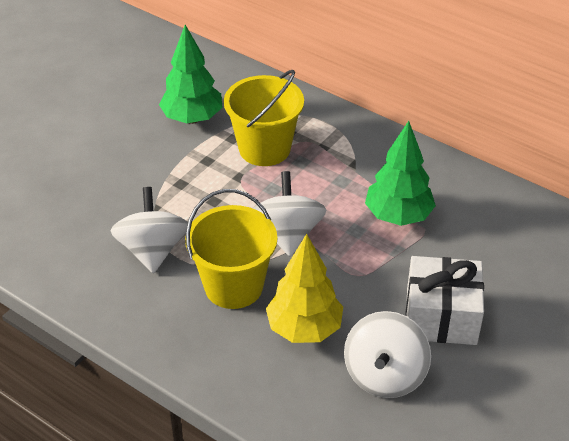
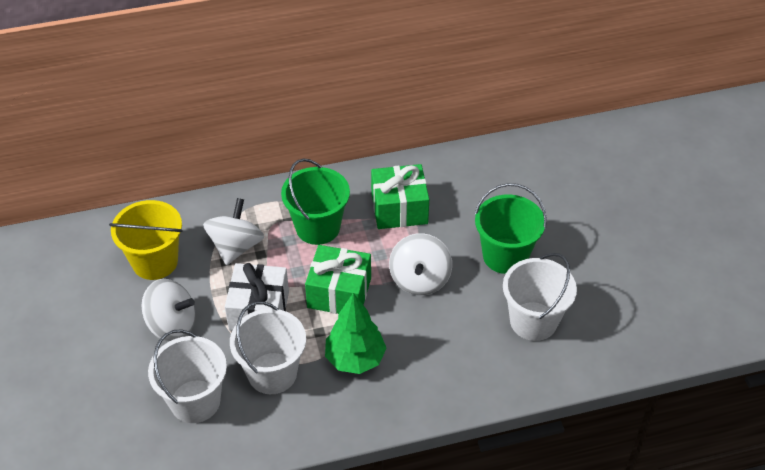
green bucket: none = 0 -> [281,158,350,245] [474,183,547,274] = 2
green gift: none = 0 -> [305,245,371,314] [371,164,429,229] = 2
green tree: [159,25,223,124] [365,121,436,226] = 2 -> [325,293,386,374] = 1
white bucket: none = 0 -> [148,329,227,423] [230,301,306,394] [503,253,577,341] = 3
yellow bucket: [185,189,277,309] [224,70,304,166] = 2 -> [109,200,183,280] = 1
yellow tree: [266,234,343,343] = 1 -> none = 0

